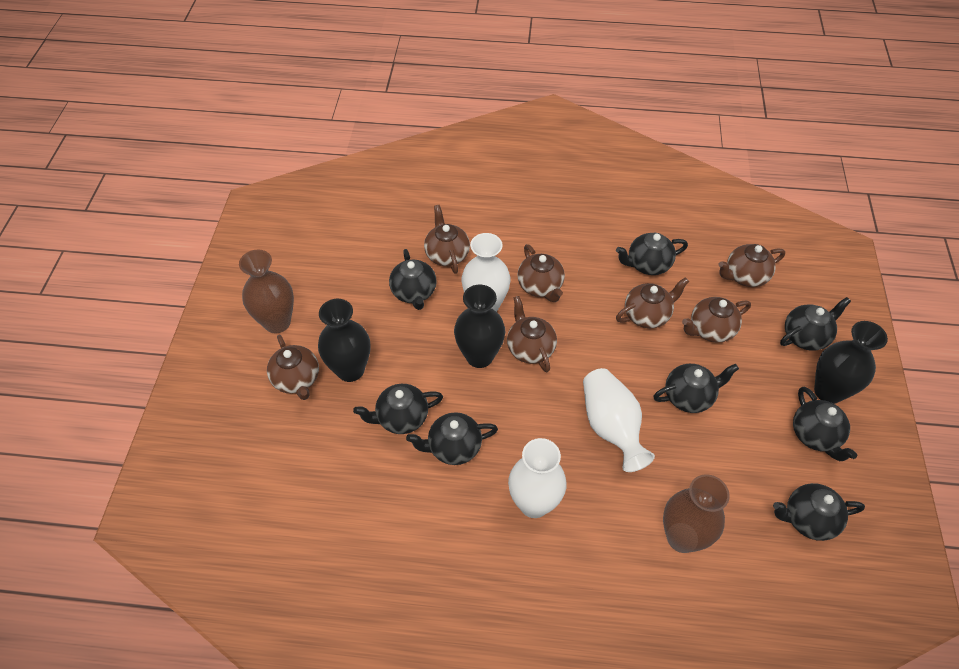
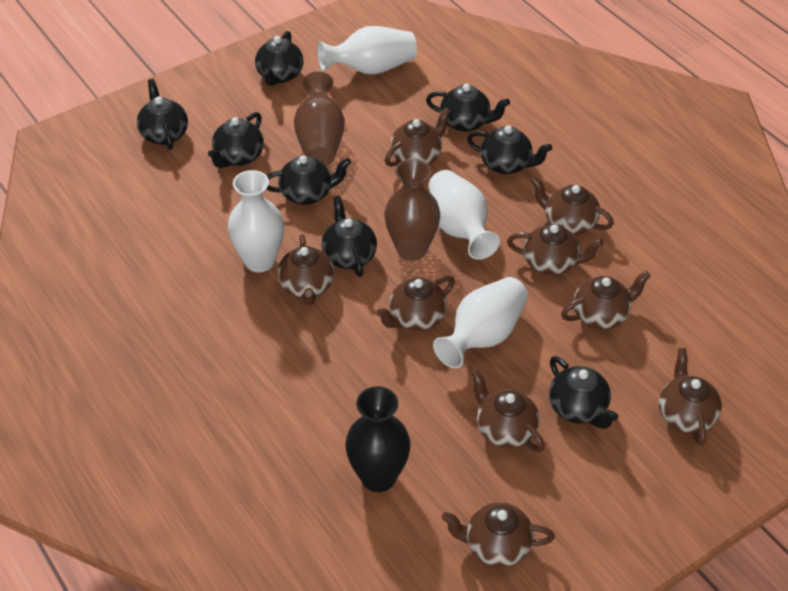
black vase: [318,299,370,382] [454,285,505,368] [814,321,888,404] = 3 -> [345,386,411,492] = 1
brown teapot: [267,335,319,400] [424,205,470,274] [507,296,557,372] [517,244,565,302] [616,277,689,328] [682,297,751,343] [718,244,785,287] = 7 -> [278,234,334,305] [376,276,455,331] [385,108,451,167] [442,503,555,567] [471,369,544,452] [507,224,603,275] [531,176,614,235] [561,271,651,329] [659,348,722,446] = 9
white vase: [462,233,511,312] [508,438,567,518] [583,368,655,472] = 3 -> [227,170,284,272] [317,26,417,75] [429,170,500,260] [433,277,528,368] = 4

